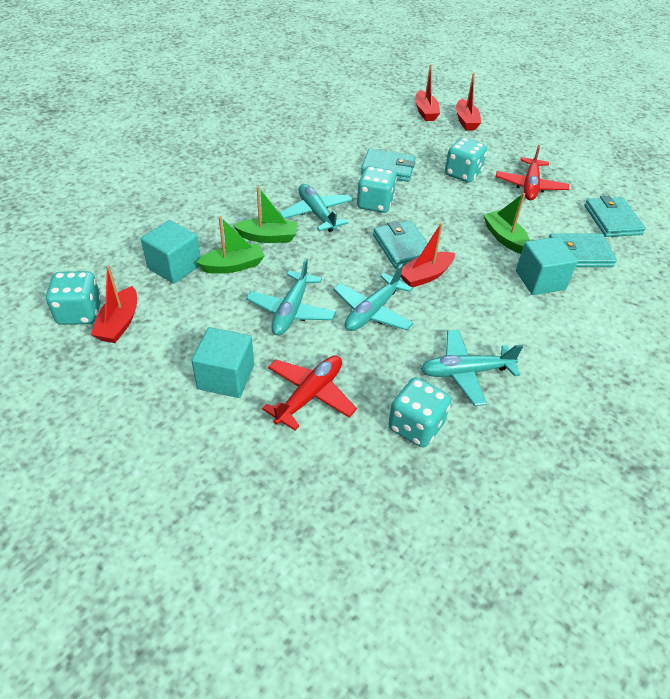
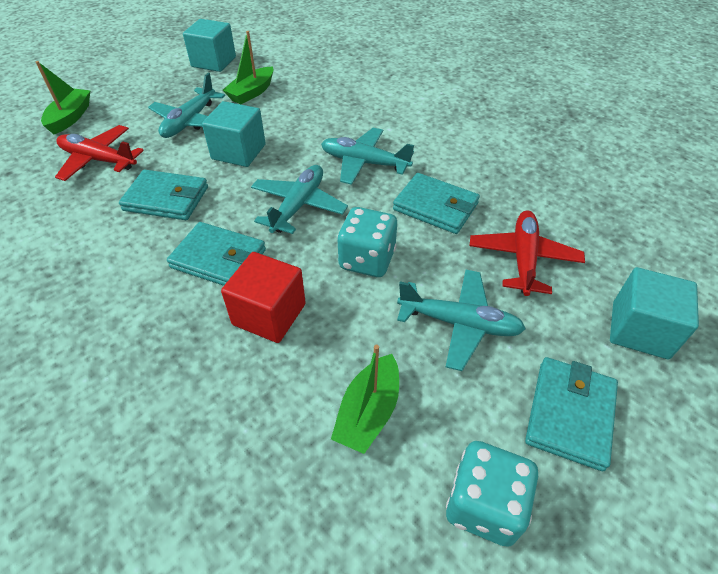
red boat: [91,265,137,343] [401,223,455,287] [415,64,440,121] [456,73,481,130] = 4 -> none = 0
red cube: none = 0 -> [221,252,306,343] = 1
turquoise dice: [46,271,101,325] [357,166,397,213] [388,377,451,447] [445,137,487,183] = 4 -> [337,207,397,277] [446,441,538,547] = 2

